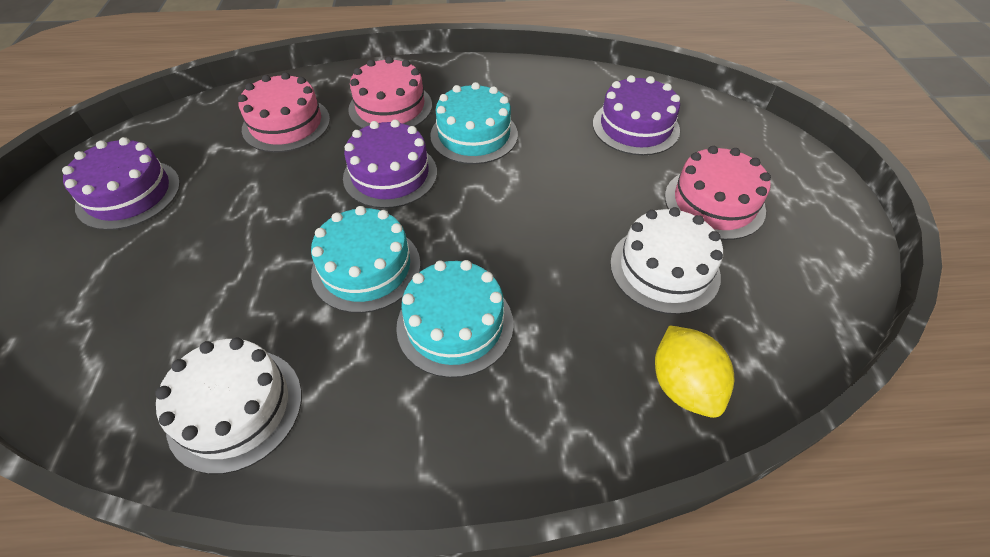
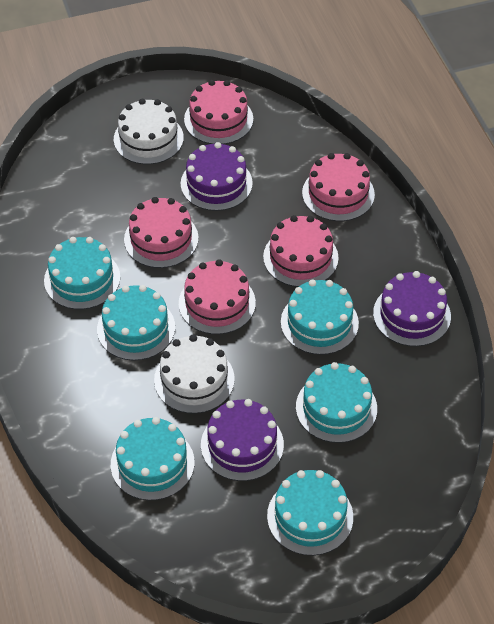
pink cake: [238,72,330,152] [348,57,432,129] [665,146,771,240] = 3 -> [124,197,198,268] [179,259,256,334] [184,80,253,144] [263,215,339,287] [302,153,375,221] = 5
turquoise cake: [311,206,421,313] [396,260,514,378] [430,82,518,164] = 3 -> [44,237,120,309] [97,285,175,361] [111,417,195,500] [267,470,353,556] [281,279,359,355] [296,362,377,443] = 6
yellow lemon: [655,325,734,418] = 1 -> none = 0

